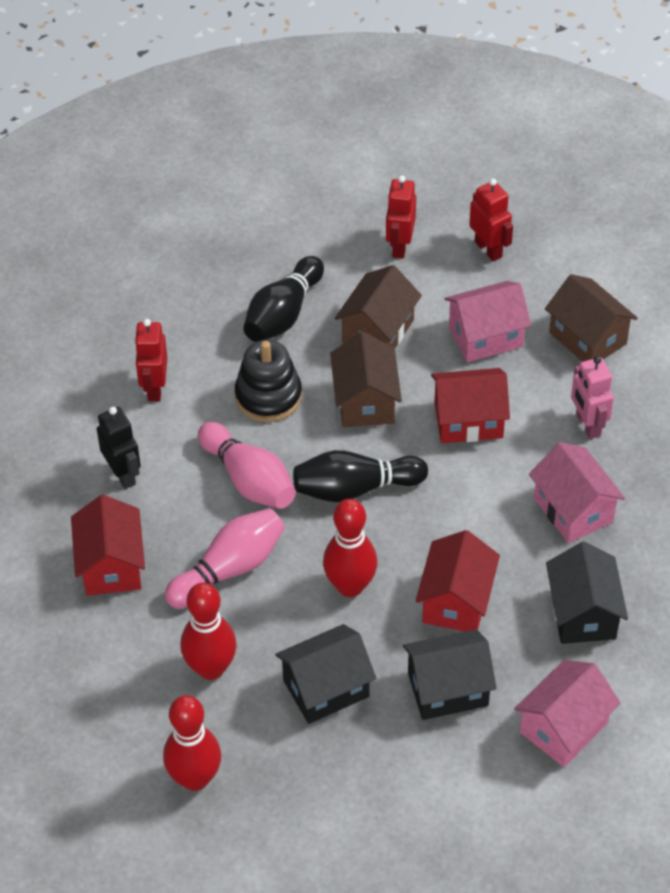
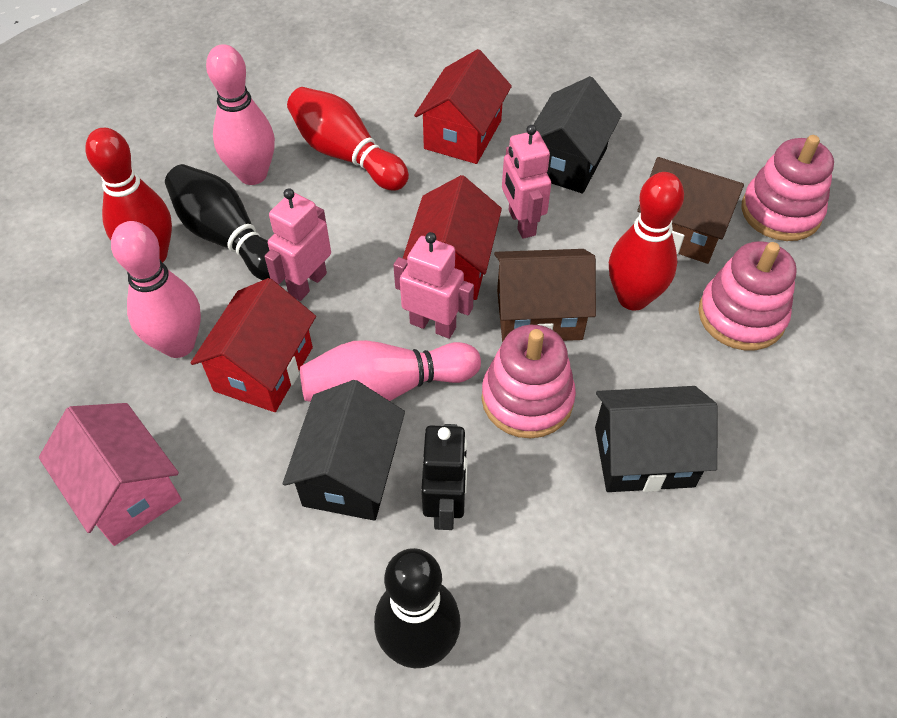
black stacking toy: [235,340,302,422] = 1 -> none = 0
brown house: [330,332,402,427] [335,265,422,348] [545,274,638,362] = 3 -> [494,249,596,342] [637,157,744,264] = 2
pink bowling pin: [165,508,285,608] [198,422,296,509] = 2 -> [111,221,201,358] [206,44,275,185] [300,340,481,402] = 3
pink house: [445,281,531,362] [514,660,620,767] [529,442,625,543] = 3 -> [39,403,182,546] = 1
pink robot: [571,356,614,439] = 1 -> [265,188,331,301] [393,232,474,339] [502,125,551,239] = 3
pink stacking toy: none = 0 -> [481,325,576,438] [698,241,797,350] [741,135,834,241] = 3
red robot: [134,319,167,401] [386,175,416,259] [469,178,513,261] = 3 -> none = 0

